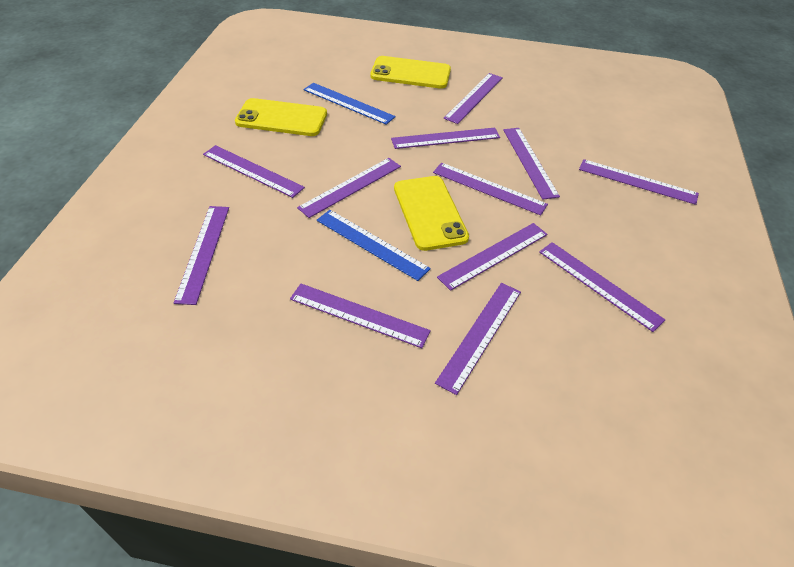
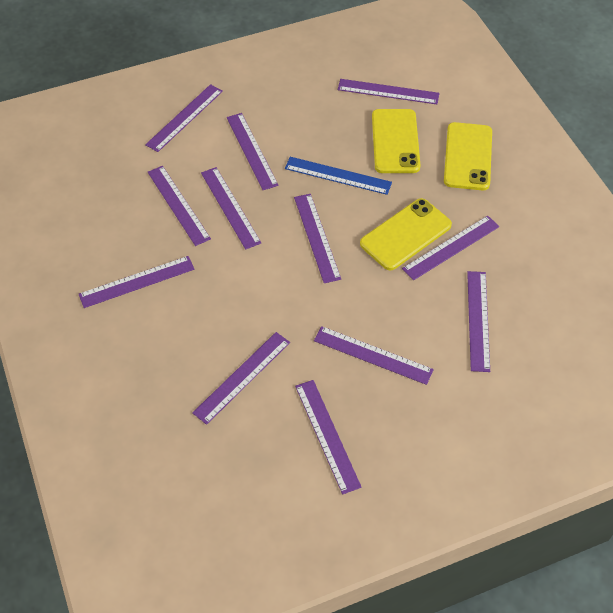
blue ruler: [303,83,396,125] [317,210,431,281] = 2 -> [285,157,392,195] = 1

